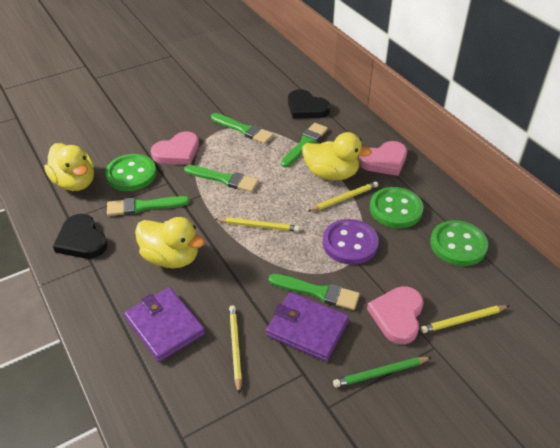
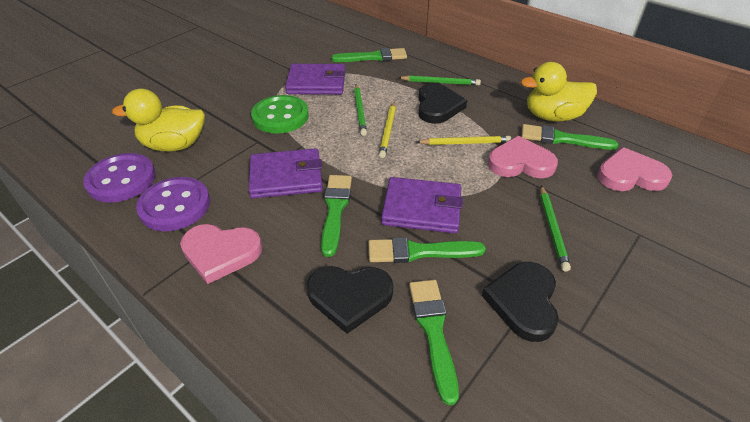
black heart: [53,214,108,259] [288,89,330,119] = 2 -> [307,266,393,334] [419,83,467,124] [482,262,559,342] = 3
green button: [105,154,156,191] [370,187,424,228] [430,220,488,266] = 3 -> [251,95,309,134] = 1
green pencil: [333,357,432,388] = 1 -> [354,84,367,136] [398,75,481,86] [540,186,571,272] = 3
purple button: [323,219,379,265] = 1 -> [83,153,156,203] [136,177,210,231] = 2
purple wallet: [124,287,205,362] [266,292,349,361] = 2 -> [249,148,323,198] [285,64,346,95] [381,177,463,233] = 3
yellow duck: [44,143,94,191] [135,217,205,268] [302,132,372,181] = 3 -> [112,89,205,151] [521,62,597,122] = 2
yellow pencil: [215,217,300,232] [229,305,242,394] [308,181,378,211] [420,305,509,333] = 4 -> [379,102,396,158] [417,136,511,145] = 2

